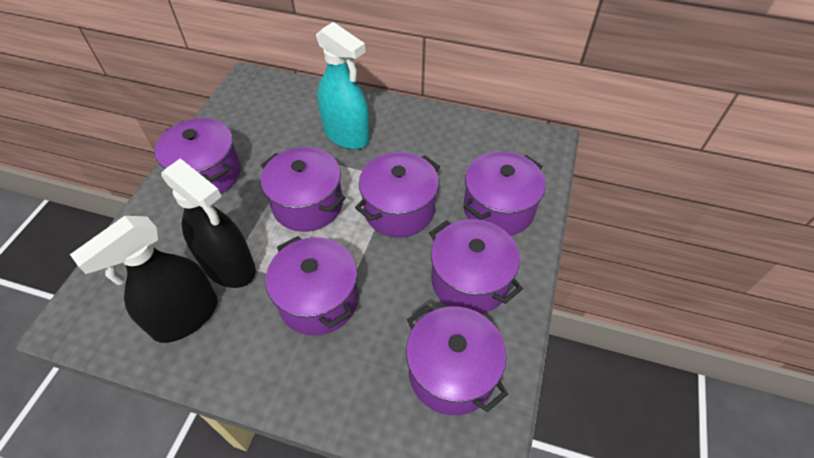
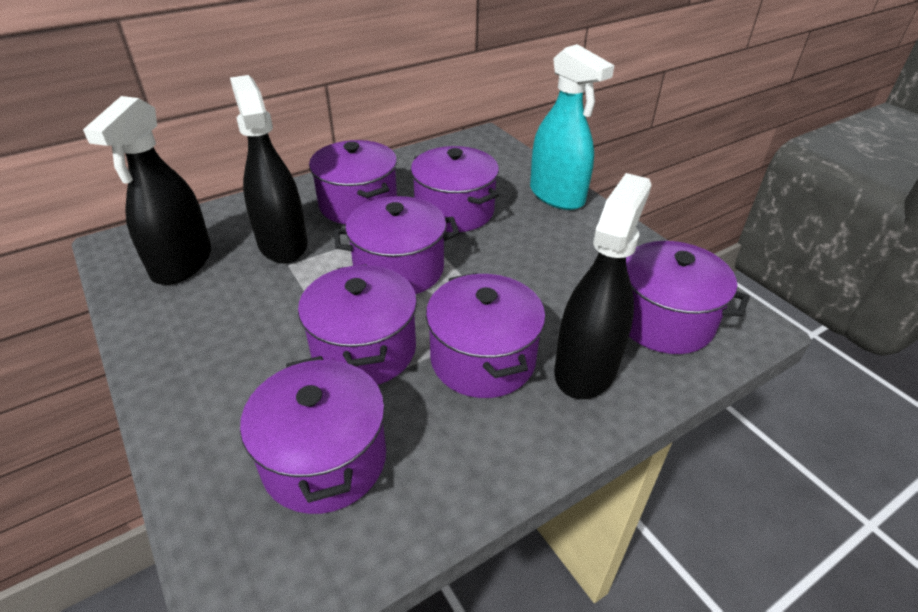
black spray bottle: [70,216,218,343] [162,158,256,288] = 2 -> [83,96,211,285] [230,75,307,263] [554,173,651,399] = 3

